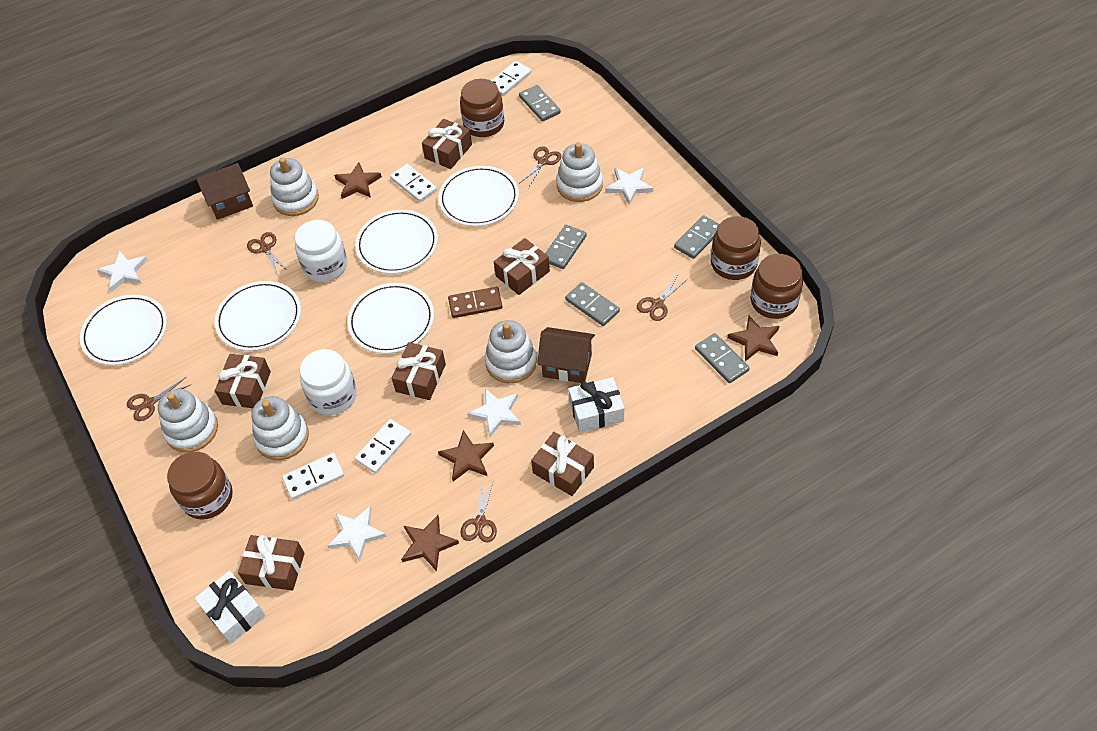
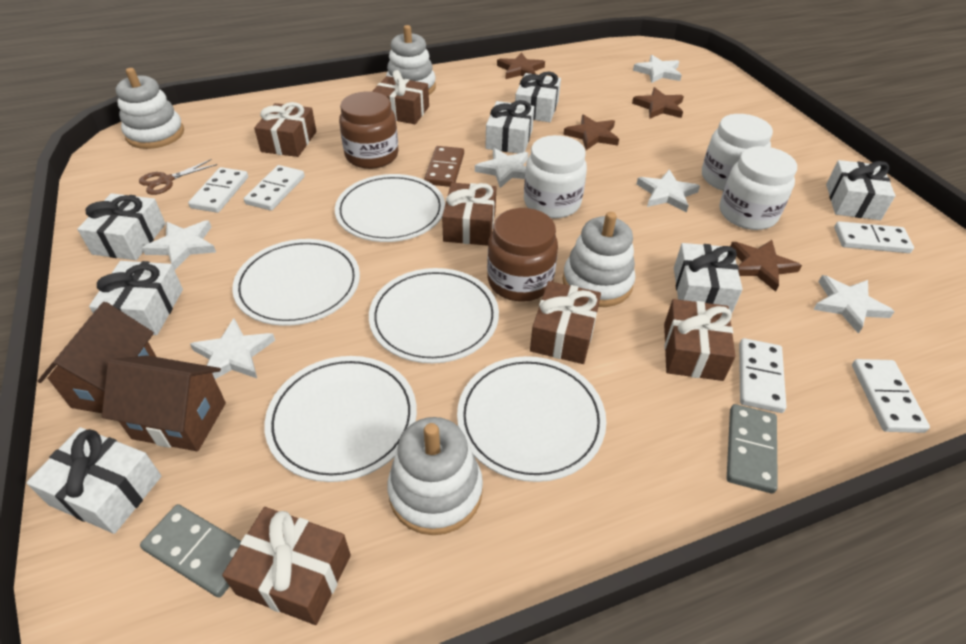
brown jar: [167,451,233,520] [460,79,504,137] [711,216,761,280] [751,254,803,319] = 4 -> [339,92,398,169] [487,208,558,302] = 2
brown scissors: [127,377,190,421] [247,232,288,276] [461,480,497,542] [519,147,561,188] [637,276,687,321] = 5 -> [139,159,217,195] = 1
grey domino: [519,85,561,122] [545,225,587,269] [565,282,620,326] [674,215,719,259] [695,333,750,383] = 5 -> [140,504,241,598] [727,404,778,494] = 2
white domino: [282,453,344,500] [355,419,411,474] [390,164,437,202] [491,61,532,96] = 4 -> [188,167,248,213] [244,165,305,211] [739,338,786,413] [834,221,914,253] [852,359,930,433] = 5
white gift: [194,571,266,644] [568,377,624,433] = 2 -> [26,427,161,534] [77,193,166,260] [89,261,183,335] [485,100,534,153] [515,72,561,122] [674,243,743,314] [826,160,896,220] = 7
white jar: [295,220,347,282] [300,349,357,415] = 2 -> [524,135,587,218] [702,114,773,191] [720,146,797,230] = 3
white stacking toy: [158,389,218,453] [251,396,309,460] [270,157,319,216] [485,320,537,383] [556,142,603,202] = 5 -> [116,68,184,149] [386,25,436,95] [387,417,483,535] [563,212,635,307] = 4
white star: [97,250,148,292] [327,506,386,561] [467,388,521,437] [605,168,653,205] = 4 -> [142,220,216,270] [190,318,275,379] [475,148,528,188] [633,55,682,83] [636,170,700,212] [813,275,895,334] = 6

